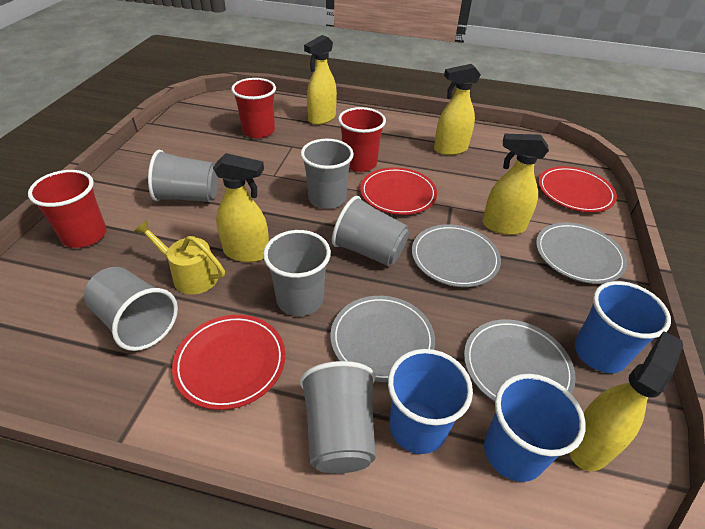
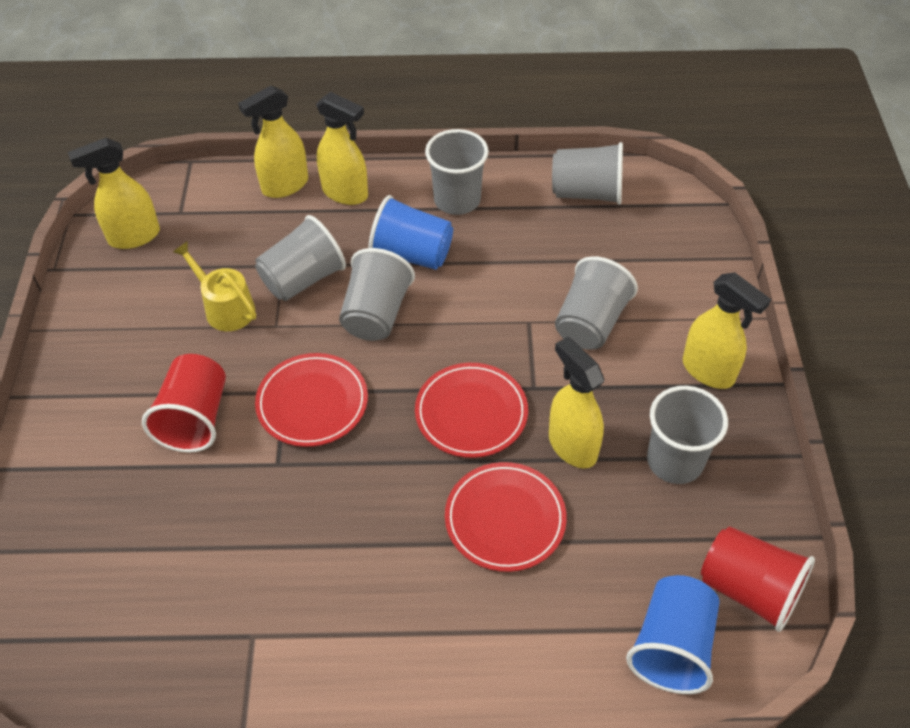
blue cup: [388,349,473,454] [484,374,586,482] [575,281,671,373] = 3 -> [368,195,453,270] [626,575,719,694] = 2
grey plate: [331,296,435,382] [412,224,501,287] [464,319,576,402] [536,223,627,284] = 4 -> none = 0
red cup: [28,170,107,248] [231,78,276,138] [338,107,386,172] = 3 -> [142,354,226,453] [701,526,815,632] = 2

